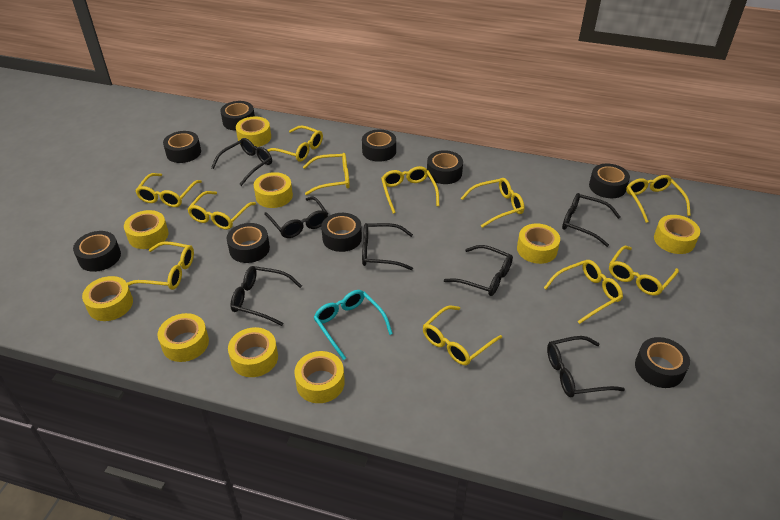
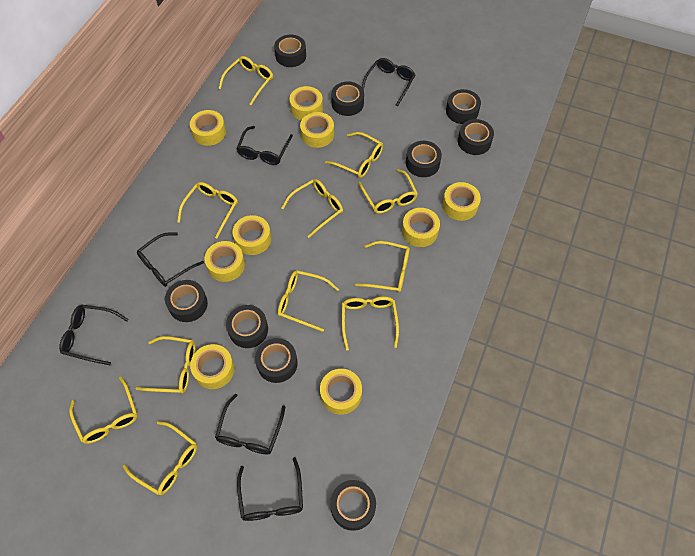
black glasses: [211,138,272,186] [230,266,302,326] [264,197,328,238] [362,223,413,270] [444,245,513,296] [547,336,625,397] [562,193,620,247] = 7 -> [59,305,129,365] [137,233,204,287] [215,394,285,455] [237,126,293,165] [237,457,303,521] [362,58,415,107] = 6
turquoise glasses: [313,290,393,360] = 1 -> none = 0

